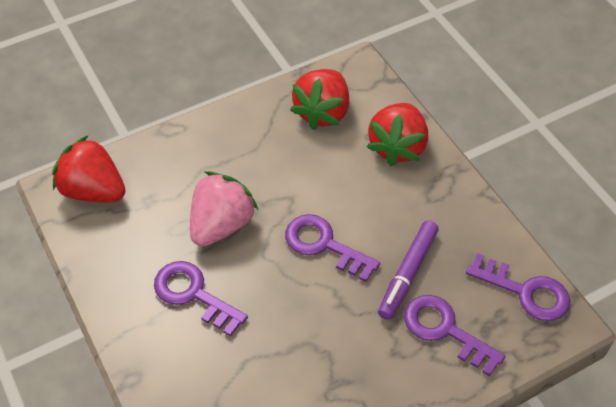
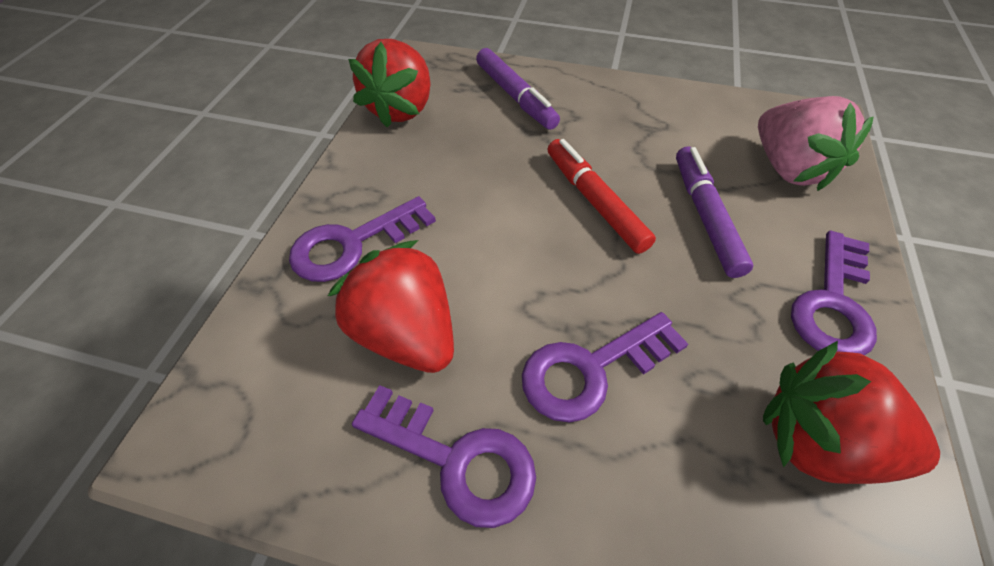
purple marker: [378,220,439,320] = 1 -> [476,48,560,130] [676,146,753,278] = 2
red marker: none = 0 -> [548,139,656,254] = 1

